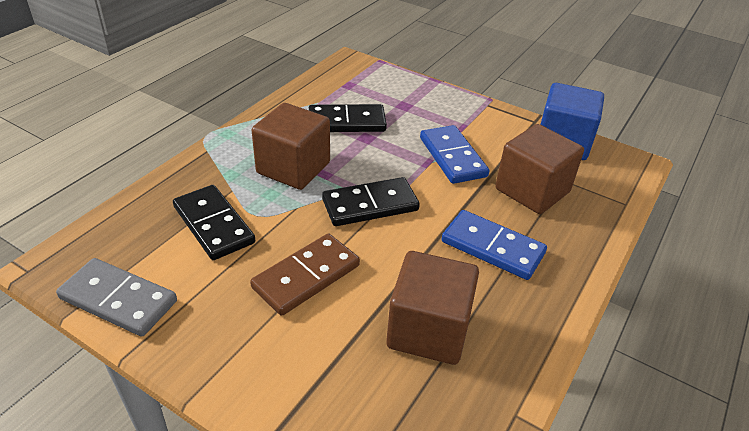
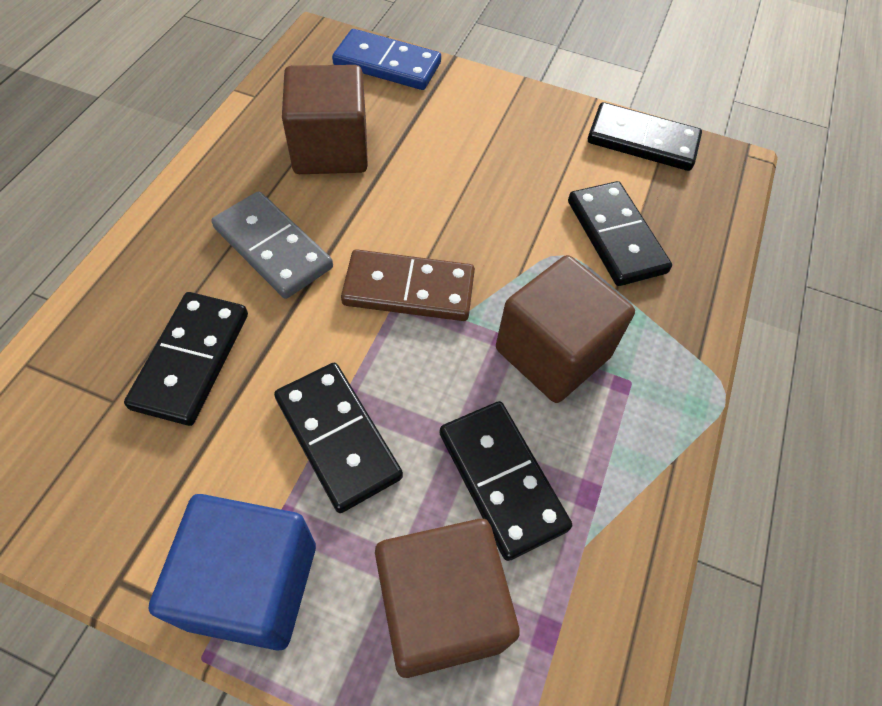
black domino: [173,185,255,260] [309,104,387,132] [322,177,420,226] = 3 -> [124,292,248,426] [274,363,403,513] [439,401,572,561] [568,181,672,286] [588,102,702,171] = 5
blue domino: [420,125,489,184] [441,210,547,280] = 2 -> [332,29,441,90] = 1

